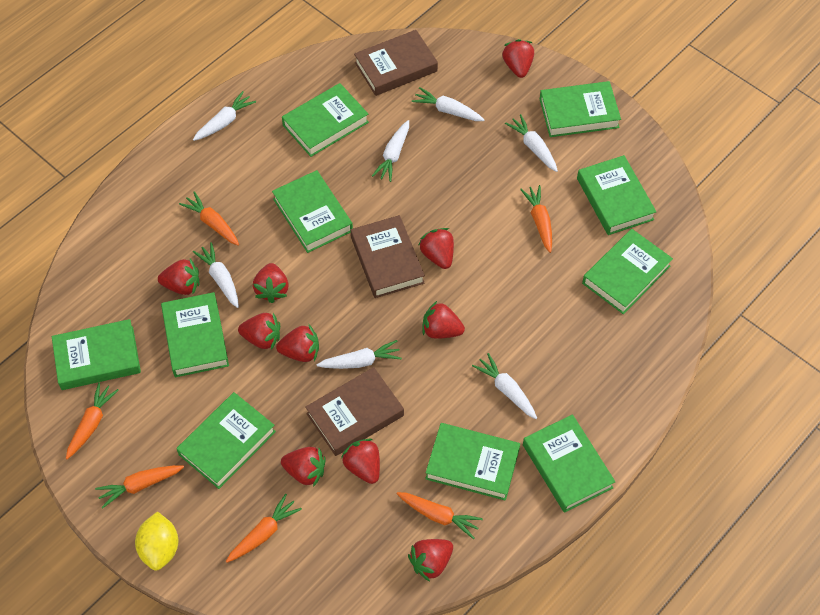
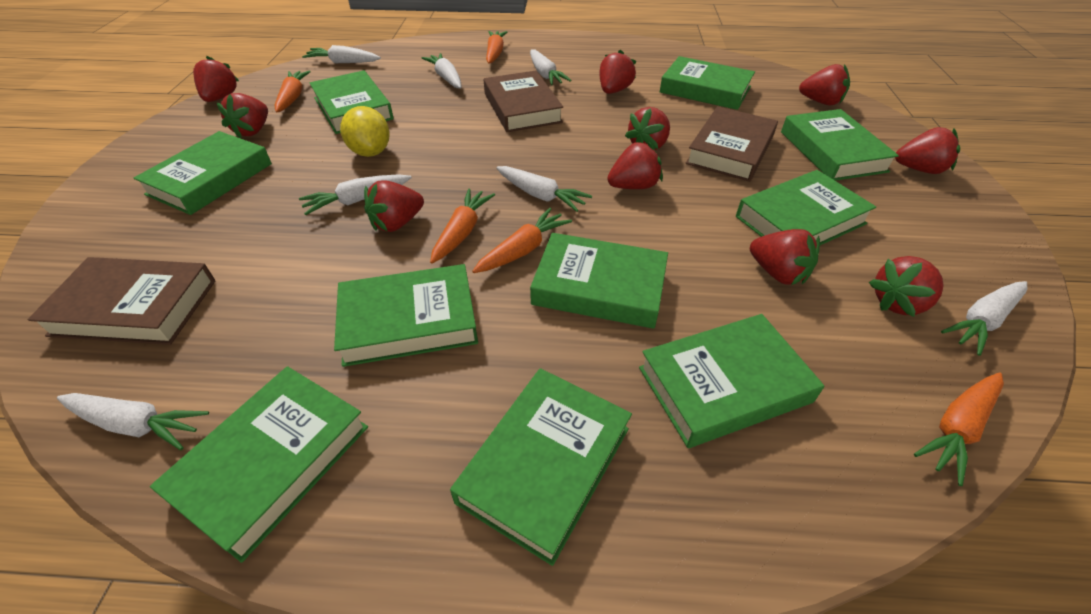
orange carrot: [66,382,118,459] [95,465,184,508] [179,192,239,246] [226,494,302,563] [396,492,483,539] [520,185,552,253] = 6 -> [275,71,311,113] [430,188,495,264] [472,208,572,273] [486,31,507,64] [914,372,1004,486] = 5

